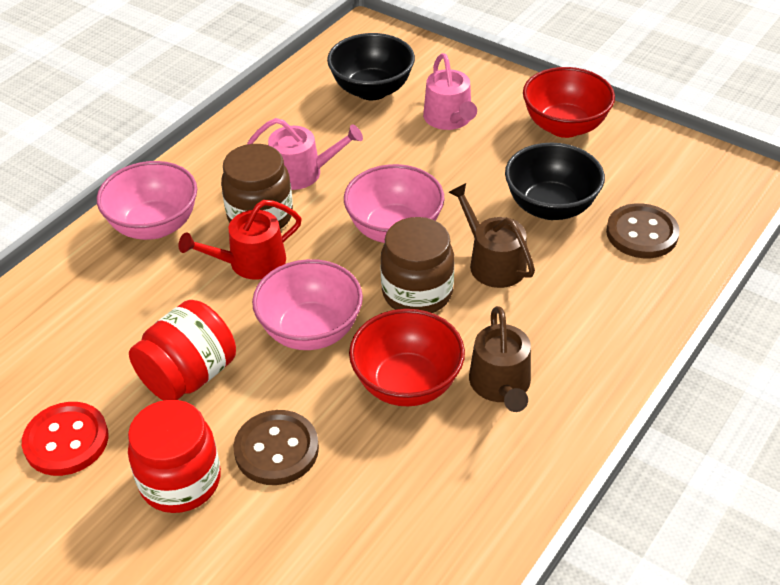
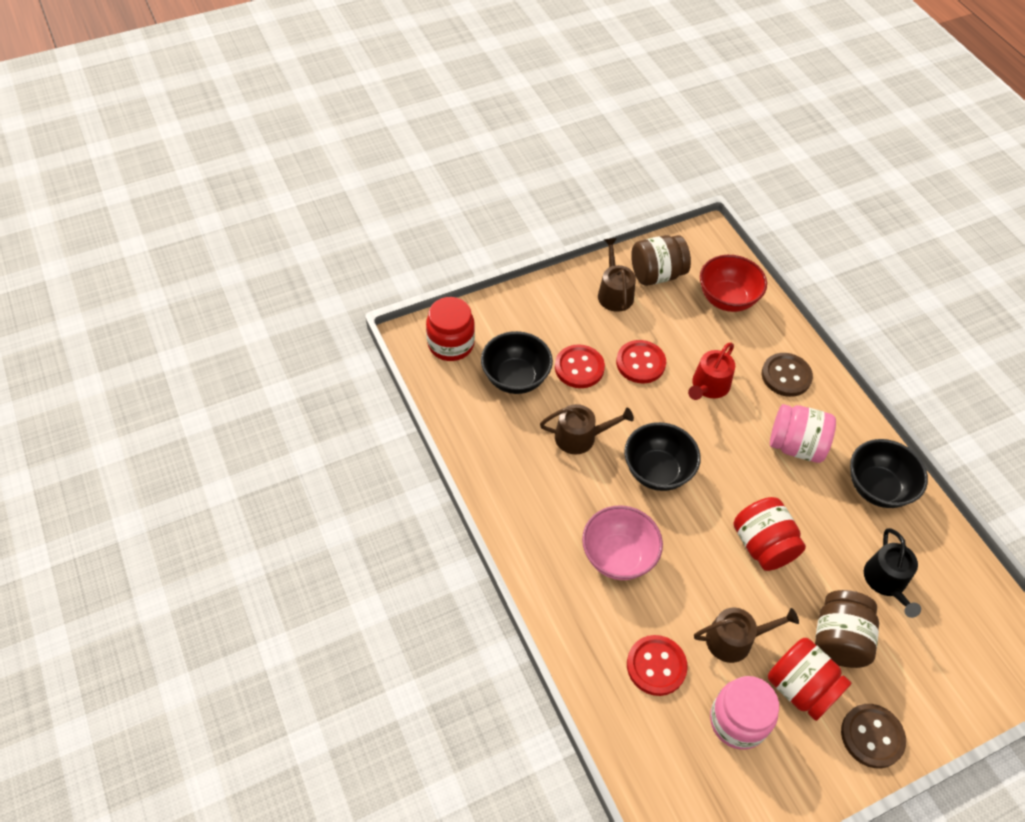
black bowl: [327,33,415,100] [505,143,605,220] = 2 -> [481,331,553,394] [624,422,701,491] [850,439,928,508] = 3
black watering can: none = 0 -> [864,528,921,618] = 1
brown watering can: [448,183,535,288] [469,306,531,412] = 2 -> [540,404,634,454] [598,238,636,312] [694,608,799,663] = 3
pink bowl: [97,161,197,240] [252,259,363,350] [344,164,445,243] = 3 -> [582,505,663,580] = 1
pink jar: none = 0 -> [710,676,779,750] [770,404,836,463] = 2
pink watering can: [247,118,363,190] [423,53,477,130] = 2 -> none = 0
red bowl: [349,309,465,406] [523,67,615,138] = 2 -> [700,255,767,312] = 1
red button: [22,402,109,476] = 1 -> [555,344,605,388] [616,340,666,383] [627,635,688,696] = 3
red jar: [128,400,221,513] [129,300,236,401] = 2 -> [426,297,475,361] [734,497,806,571] [768,638,852,721] = 3

